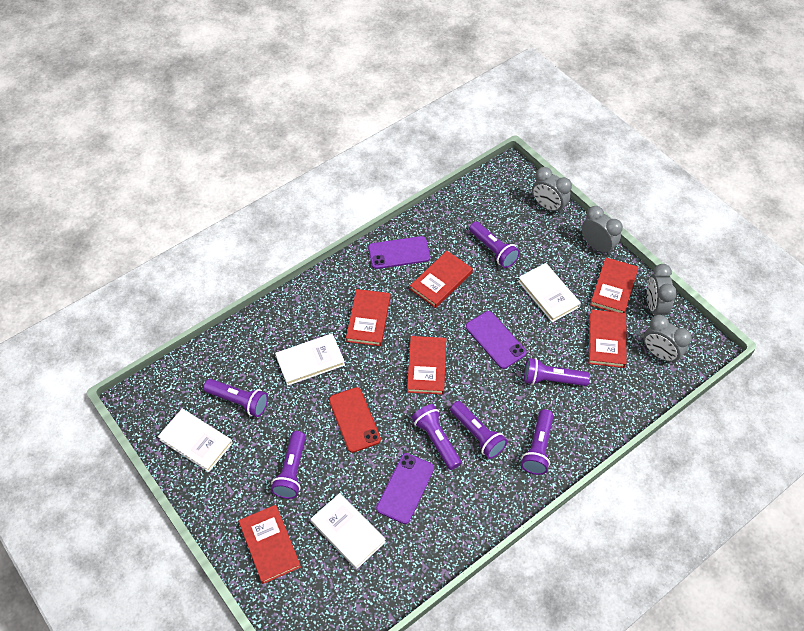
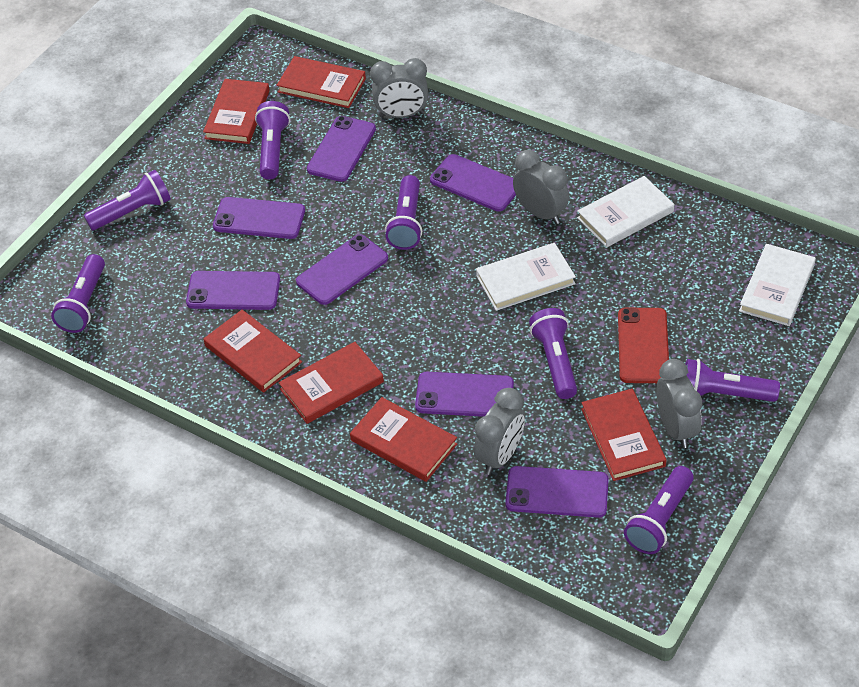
purple phone: [368,236,430,269] [376,453,434,524] [466,311,527,369] = 3 -> [186,271,280,310] [213,197,305,239] [296,234,388,305] [307,116,376,182] [415,372,514,417] [430,154,516,212] [505,466,609,518] = 7
white book: [158,409,233,472] [275,333,345,386] [310,493,386,569] [518,263,581,322] = 4 -> [476,243,576,311] [577,176,674,247] [739,244,816,326] = 3

